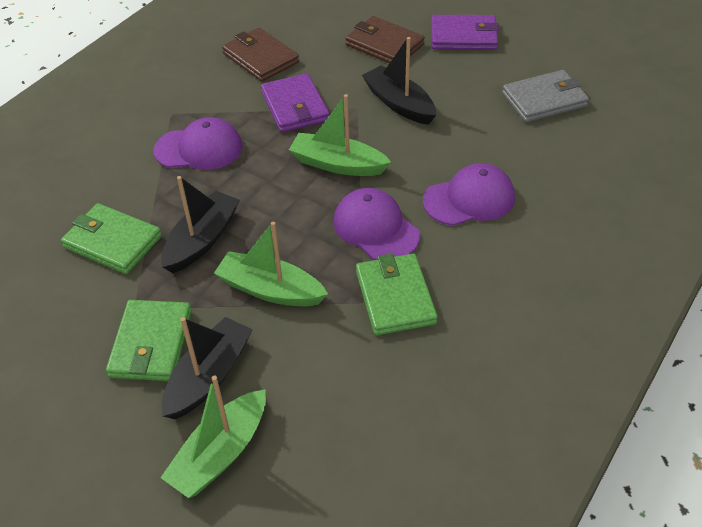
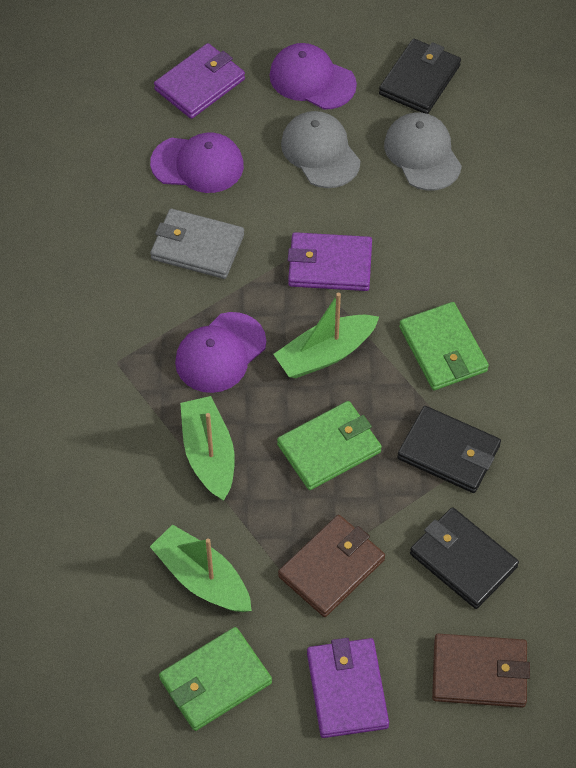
black boat: [161,176,240,273] [162,317,253,419] [362,37,436,125] = 3 -> none = 0
black wallet: none = 0 -> [379,39,461,114] [397,406,501,493] [410,507,519,609] = 3
grey cap: none = 0 -> [281,111,361,188] [384,112,462,191] = 2
purple wallet: [261,73,329,132] [431,15,499,50] = 2 -> [154,43,245,119] [288,232,372,291] [307,638,389,738] = 3

